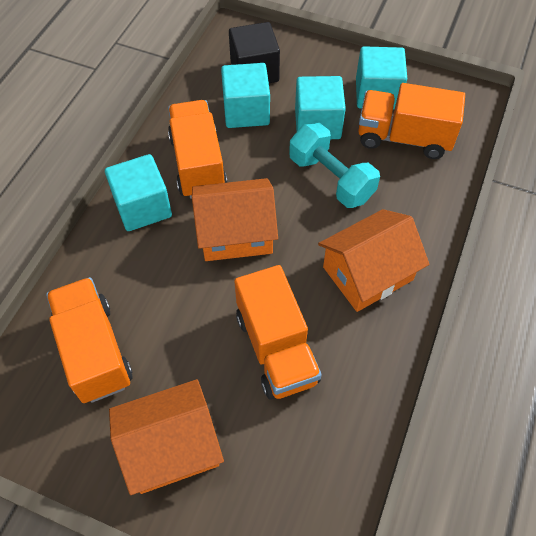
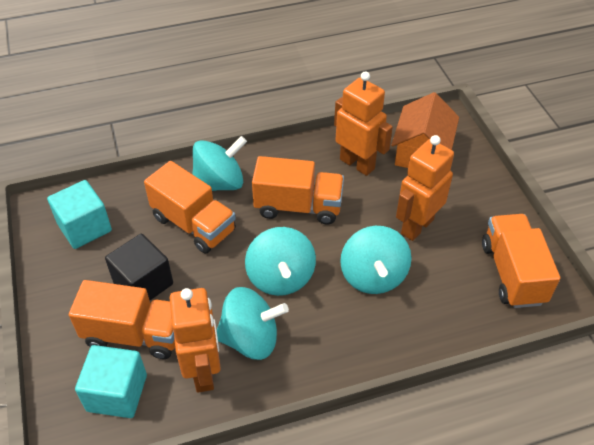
orange house: [109,379,224,495] [192,178,278,261] [318,209,429,312] = 3 -> [391,92,459,168] = 1
orange robot: none = 0 -> [170,288,221,393] [334,71,393,176] [396,135,454,241] = 3
turquoise cube: [105,154,172,231] [221,63,270,128] [295,76,346,139] [356,46,407,109] = 4 -> [47,180,112,249] [75,345,147,418] = 2
turquoise dumbbell: [289,123,380,208] = 1 -> none = 0
turquoise spinning top: none = 0 -> [192,136,247,191] [217,287,289,360] [245,227,316,296] [340,226,411,294] = 4

